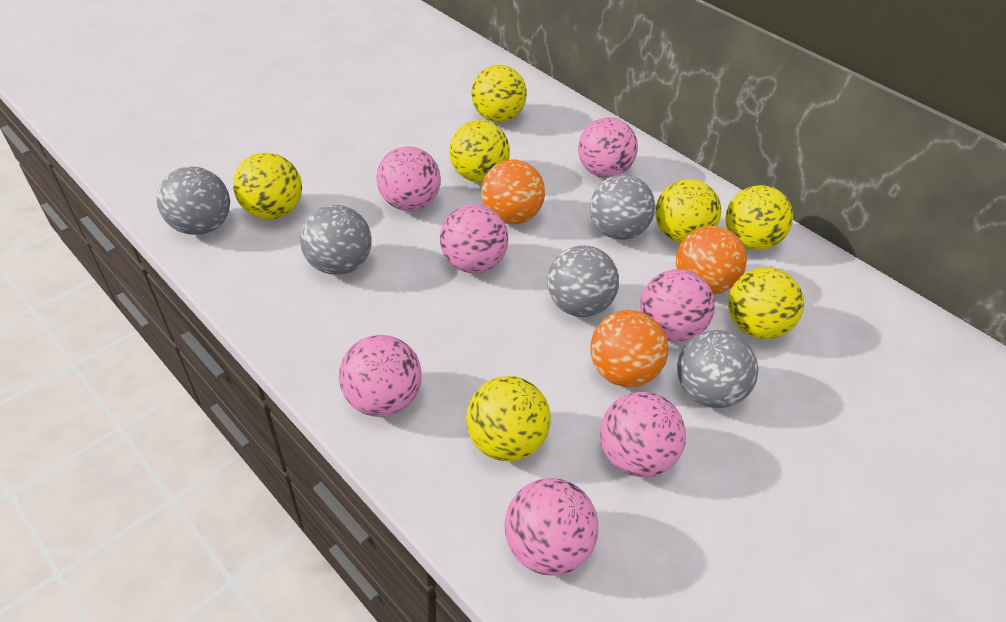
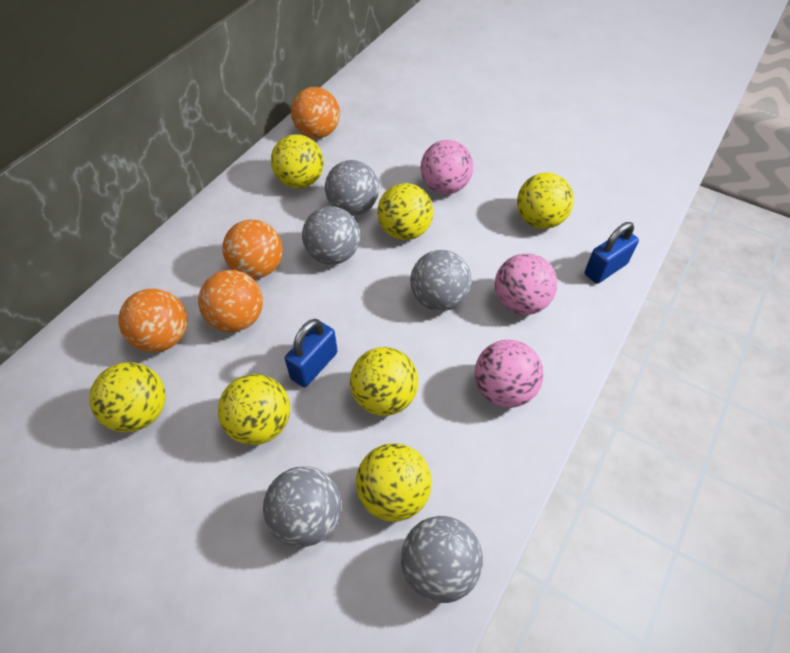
blue padlock: none = 0 -> [285,319,338,387] [584,222,639,284] = 2
orange ball: [481,159,545,224] [590,310,668,387] [676,226,747,294] = 3 -> [118,289,187,352] [198,270,263,332] [223,220,283,279] [291,87,340,138] = 4
pink ball: [339,335,422,417] [376,146,441,211] [440,204,508,273] [504,478,598,576] [578,117,638,178] [600,392,686,478] [640,269,715,342] = 7 -> [421,140,473,194] [474,340,544,408] [495,253,557,315] = 3

